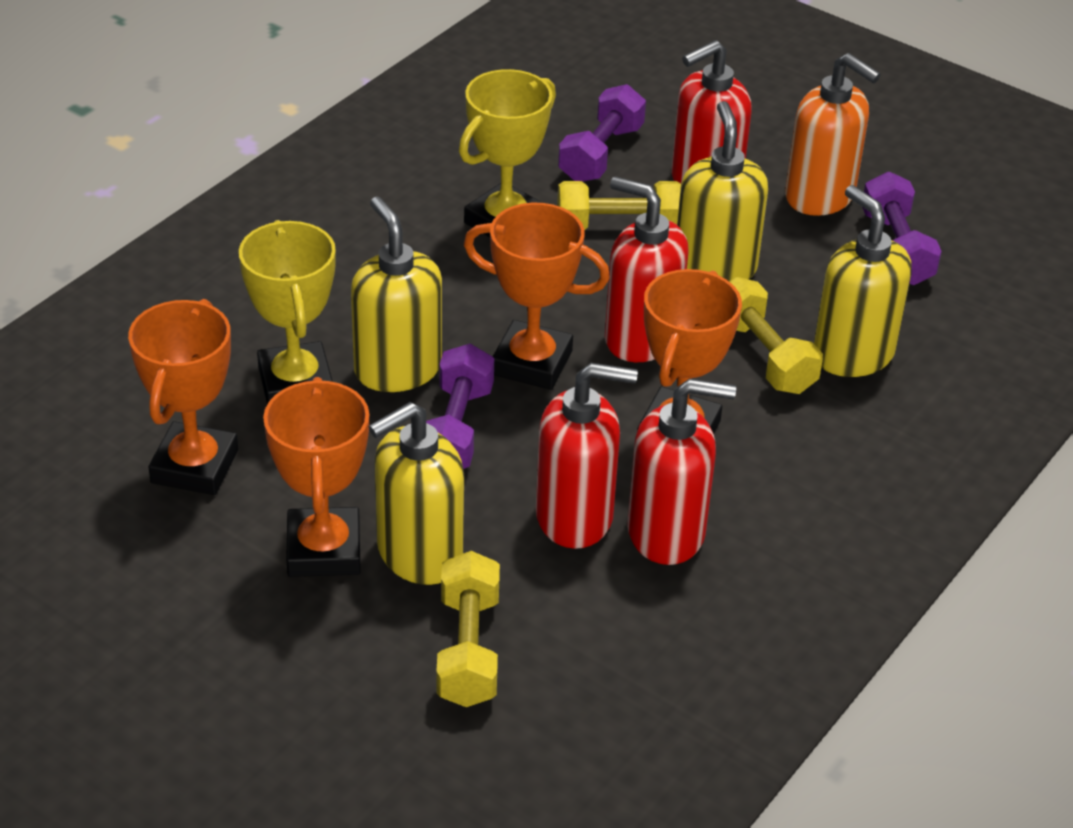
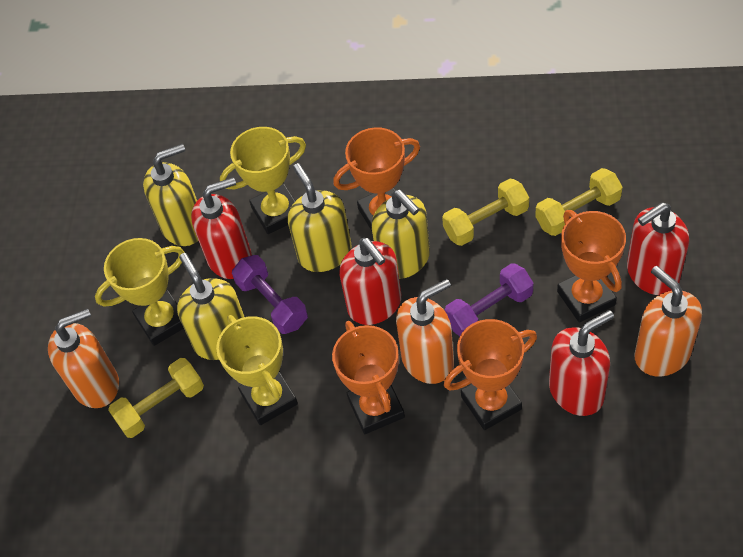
orange soap dispenser: [785,53,881,216] = 1 -> [48,309,119,408] [396,279,454,384] [634,266,702,377] = 3
purple dumbbell: [426,344,494,469] [558,84,646,182] [862,172,942,285] = 3 -> [232,255,308,334] [445,263,534,336] = 2
yellow trophy: [239,220,336,404] [459,69,556,237] = 2 -> [95,238,185,346] [216,315,298,425] [220,127,306,234] = 3

